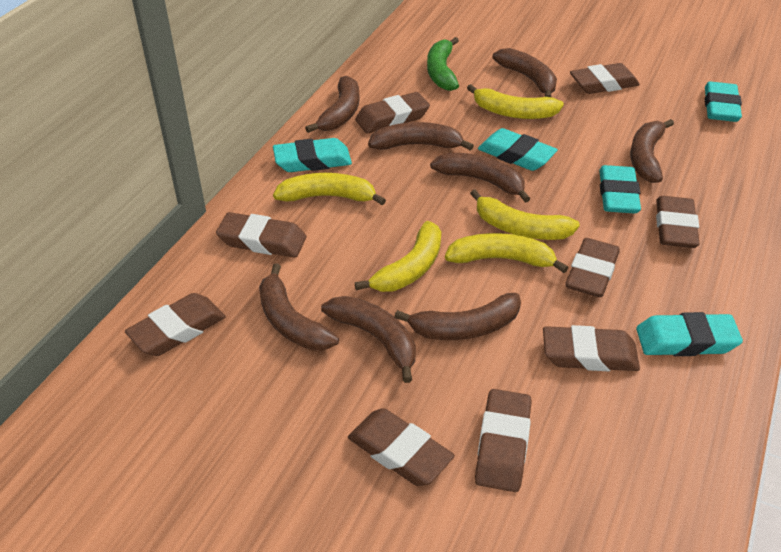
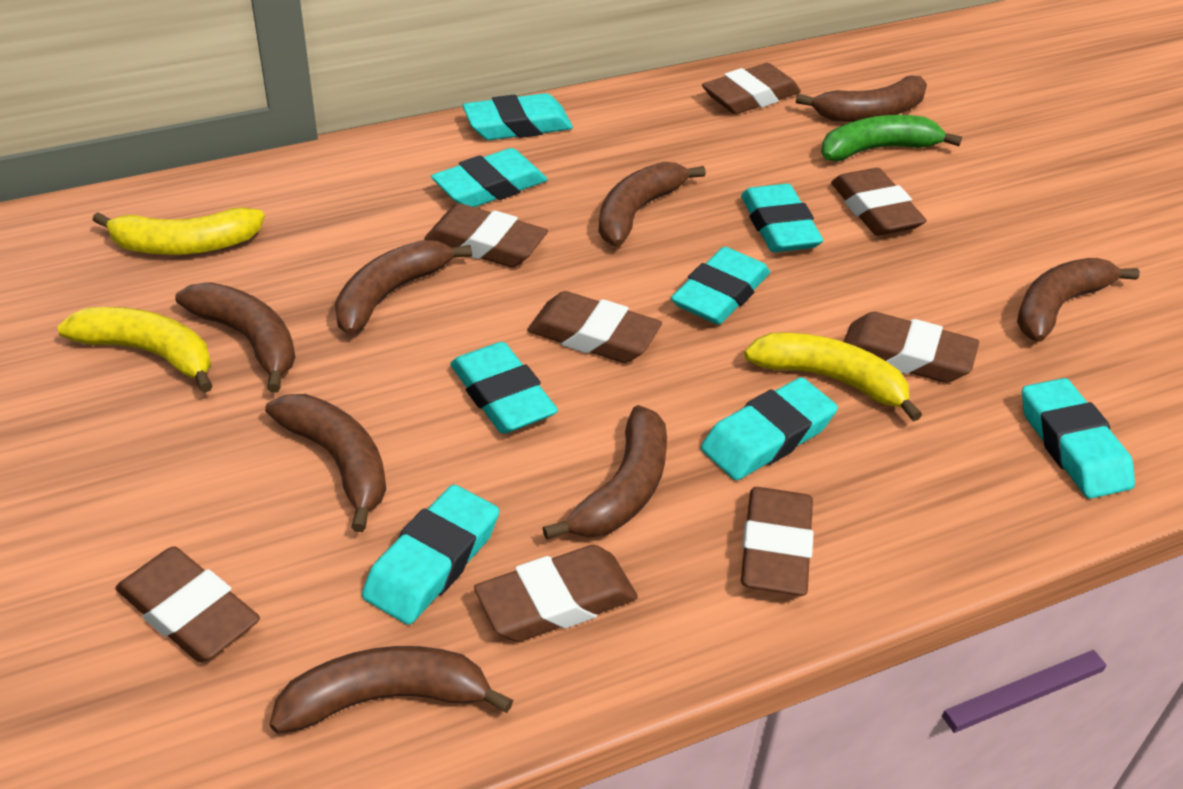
brown eraser: [125,293,226,356] [216,212,306,258] [348,408,455,486] [355,92,430,134] [475,389,532,492] [543,325,640,371] [565,238,620,297] [570,63,640,94] [656,196,700,248] = 9 -> [115,546,260,662] [424,204,548,267] [474,545,638,642] [527,291,662,363] [702,63,801,114] [741,487,813,596] [831,168,927,236] [844,312,979,383] = 8
turquoise eraser: [273,138,352,172] [478,128,558,171] [599,165,641,213] [636,312,743,356] [705,82,742,122] = 5 -> [362,485,499,625] [431,148,548,207] [450,342,558,434] [462,93,573,140] [671,247,770,325] [701,377,838,480] [741,184,823,252] [1022,378,1135,499] = 8
yellow banana: [273,173,386,205] [355,221,441,292] [445,233,568,273] [467,84,564,119] [470,189,580,240] = 5 -> [58,307,212,393] [93,207,265,255] [744,332,922,421] = 3

